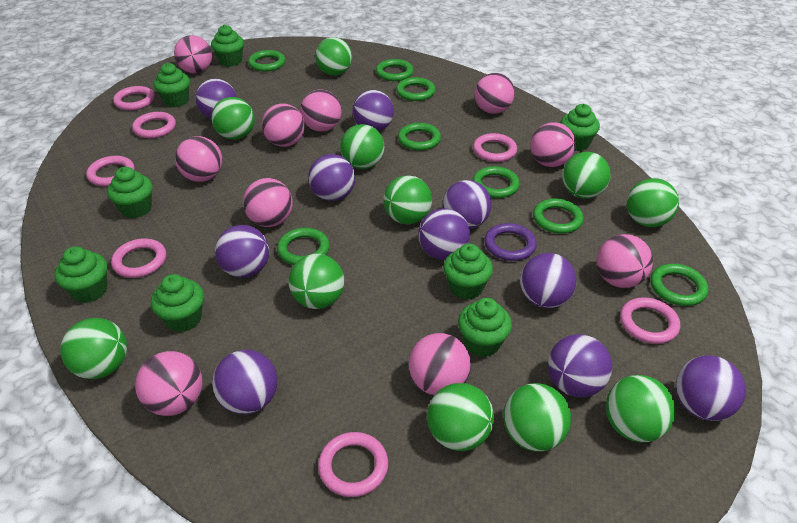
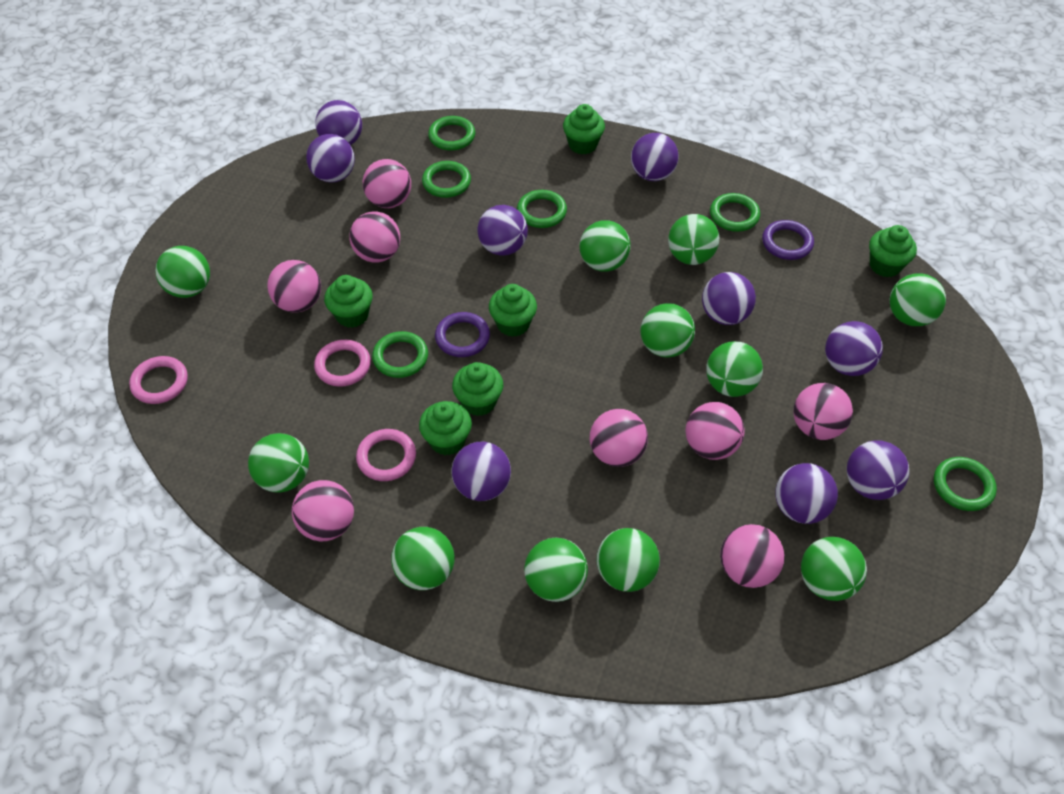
green cupcake: [55,246,107,303] [107,167,153,218] [151,274,204,332] [154,63,190,107] [211,25,244,67] [443,243,493,300] [458,298,512,357] [560,104,600,151] = 8 -> [324,275,373,328] [419,401,472,455] [452,362,503,416] [489,284,537,337] [563,104,605,154] [869,225,917,277] = 6
green ring: [248,50,286,72] [277,228,330,265] [376,59,414,81] [396,77,435,101] [398,123,441,151] [473,166,520,198] [533,198,584,234] [651,264,708,306] = 8 -> [372,331,428,378] [422,161,471,198] [428,116,475,151] [517,190,567,228] [710,193,760,232] [934,457,997,511] = 6
pink ball: [135,351,202,416] [174,35,212,73] [175,136,222,182] [243,178,293,227] [262,104,305,147] [300,90,342,132] [408,333,471,395] [475,73,515,114] [530,122,576,167] [596,234,653,288] = 10 -> [267,260,321,313] [292,480,354,541] [349,212,400,263] [363,159,411,208] [590,409,648,467] [686,402,745,460] [720,524,785,588] [794,383,853,440] = 8
pink ring: [86,156,135,187] [111,238,166,278] [113,86,155,111] [132,112,176,138] [318,432,388,497] [473,133,517,162] [620,297,680,344] = 7 -> [129,356,188,404] [314,340,371,387] [356,429,416,481] = 3
purple ball: [195,78,237,119] [212,350,278,414] [215,225,269,278] [308,154,355,201] [352,90,394,131] [418,208,470,260] [442,180,492,229] [520,253,577,308] [548,334,612,397] [675,355,746,421] = 10 -> [306,134,355,182] [315,100,362,145] [451,442,511,501] [478,205,528,256] [631,133,679,181] [702,272,756,325] [775,463,838,524] [825,321,883,376] [847,440,909,500] = 9
purple ring: [484,223,537,261] = 1 -> [435,312,490,357] [762,220,814,260] = 2

